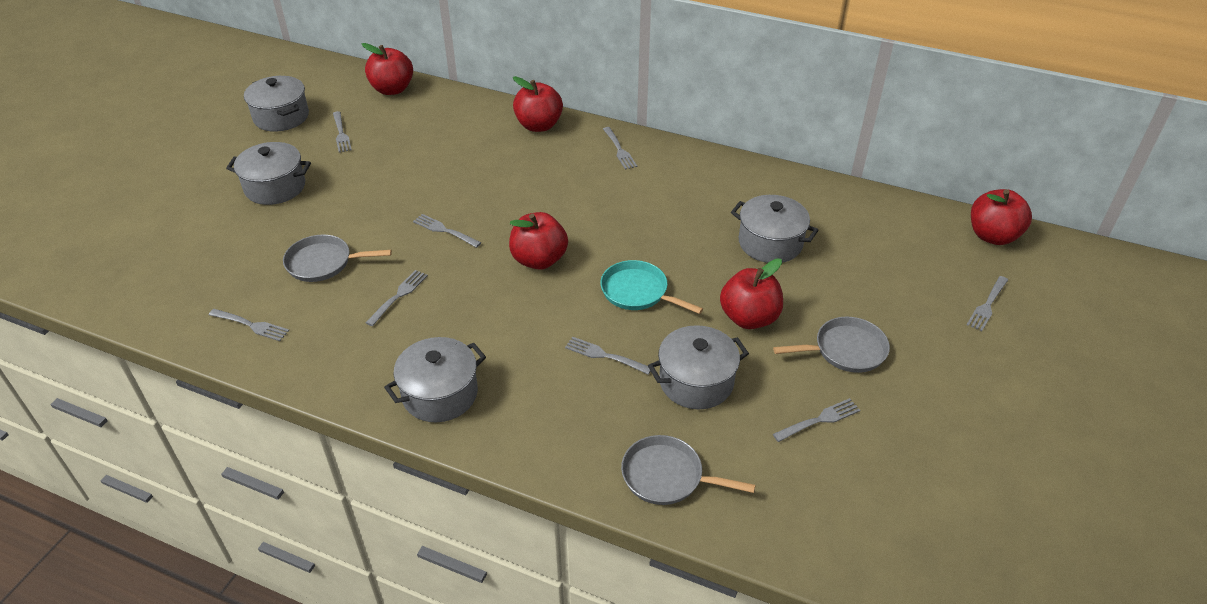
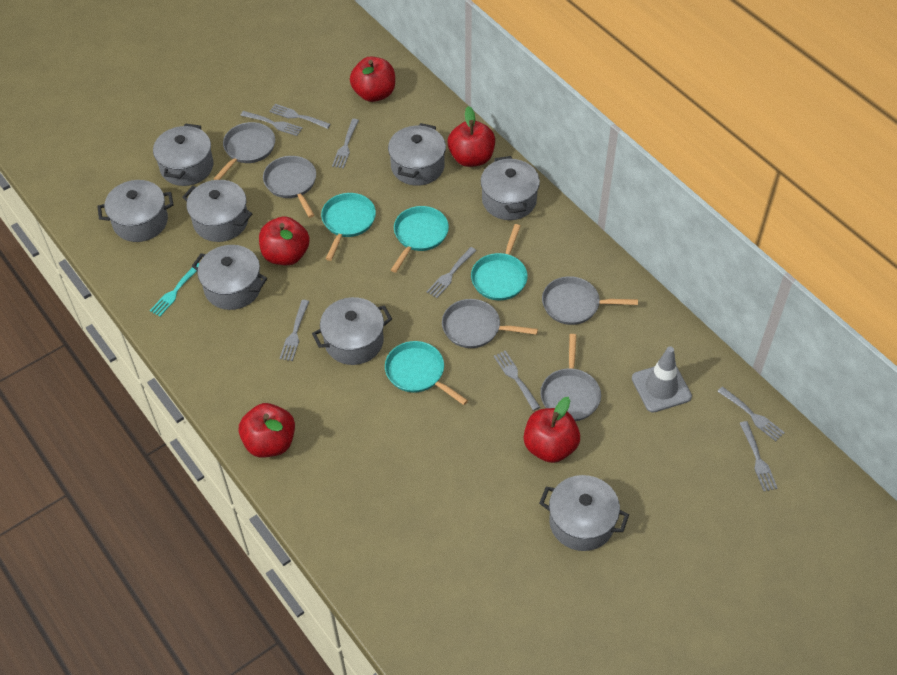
grey pan: [283,235,392,282] [621,435,755,505] [773,317,890,373] = 3 -> [214,122,275,180] [263,156,316,218] [442,299,538,348] [540,334,601,421] [542,276,638,325] = 5
grey pot: [226,142,311,205] [244,76,309,132] [384,337,486,422] [648,325,749,409] [731,195,818,263] = 5 -> [97,180,173,242] [153,124,213,186] [182,180,252,242] [192,245,267,310] [312,297,392,365] [388,123,446,186] [481,156,540,220] [539,475,629,551] = 8
grey traffic cone: none = 0 -> [632,346,692,413] = 1
turquoise fork: none = 0 -> [150,263,199,316] = 1
turquoise pan: [600,260,703,314] = 1 -> [321,193,376,261] [385,341,468,405] [391,206,449,273] [471,224,528,300] = 4

